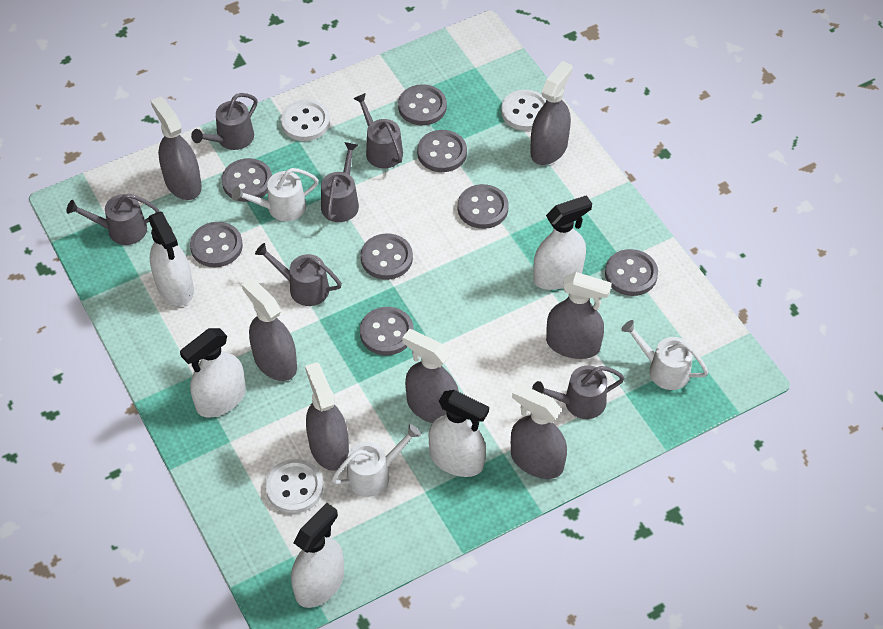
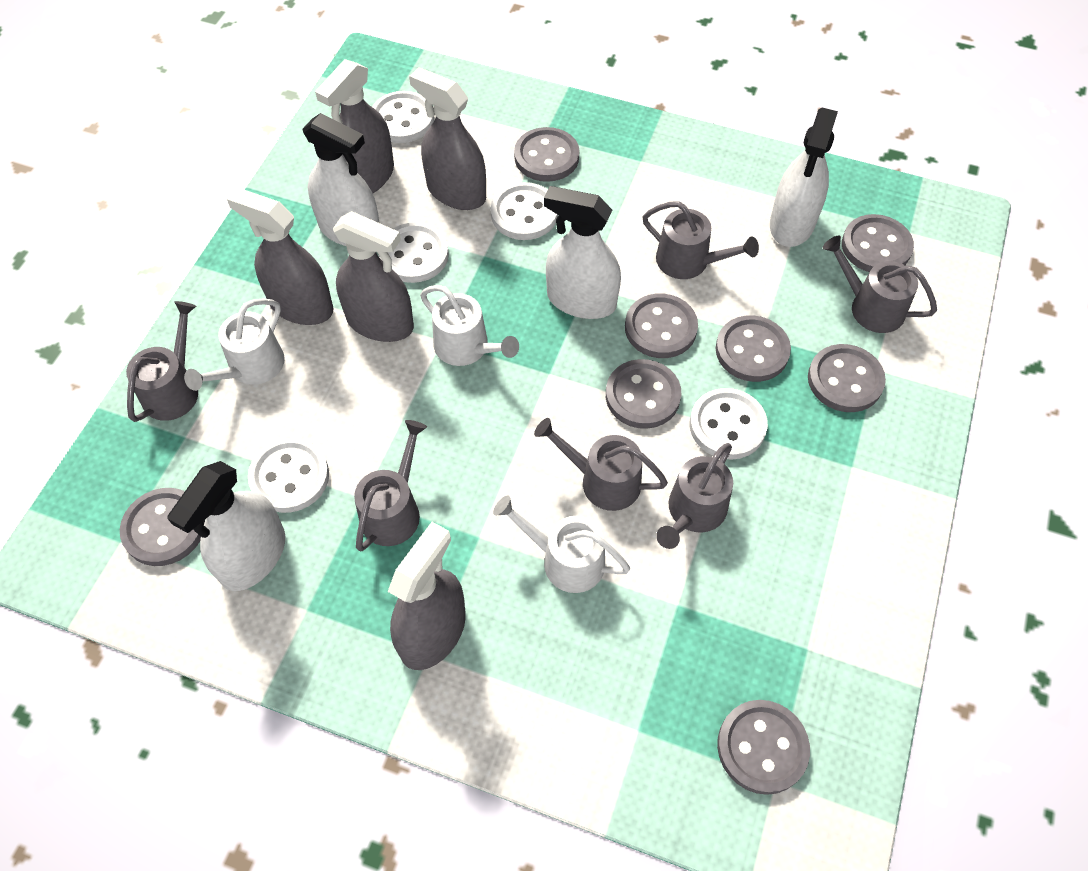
grey spray bottle: [151,96,202,200] [242,278,297,381] [305,362,349,471] [402,329,459,423] [511,384,567,479] [530,61,573,165] [546,272,612,359] = 7 -> [227,188,334,325] [315,59,394,193] [333,211,414,342] [388,522,466,670] [409,67,486,210] = 5
white button: [265,459,323,514] [281,100,330,141] [501,90,546,131] = 3 -> [248,438,329,513] [372,91,434,143] [379,222,449,283] [491,182,558,240] [690,388,768,460] = 5
white spray bottle: [148,211,194,306] [180,328,246,418] [291,503,344,608] [429,390,489,477] [533,195,592,290] = 5 -> [167,461,285,591] [302,113,379,246] [544,186,621,319] [770,107,838,247] = 4

